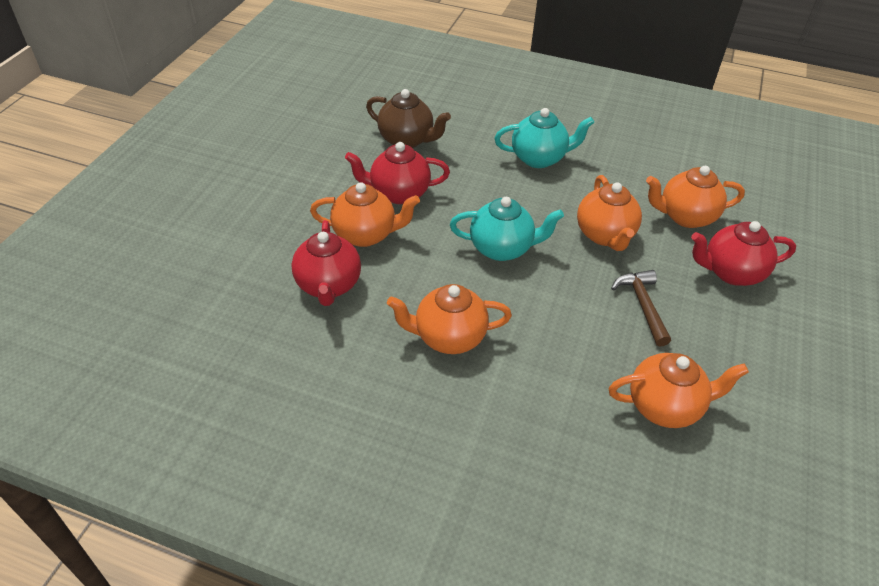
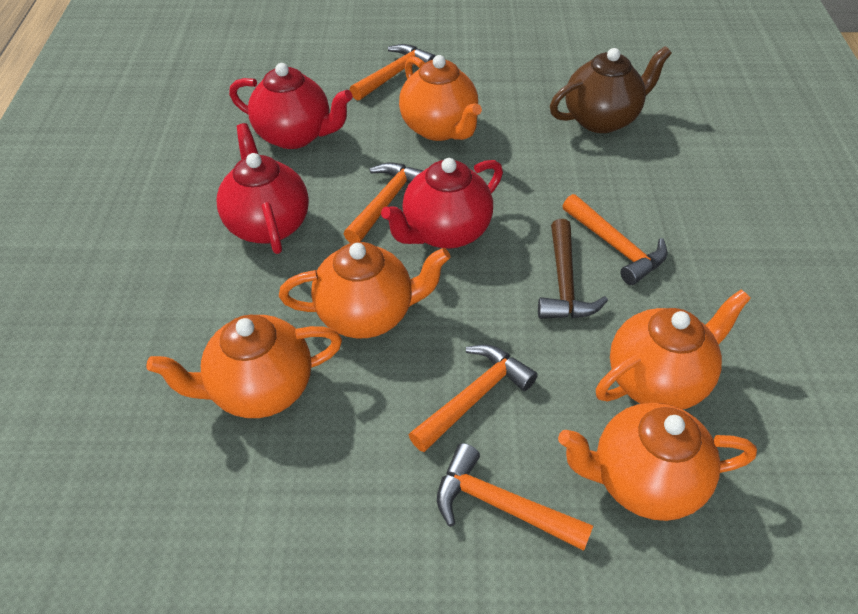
orange hammer: none = 0 -> [344,162,423,243] [350,44,436,100] [409,344,538,452] [437,443,593,551] [563,194,668,285] = 5
turquoise teapot: [450,197,564,261] [495,108,594,168] = 2 -> none = 0

